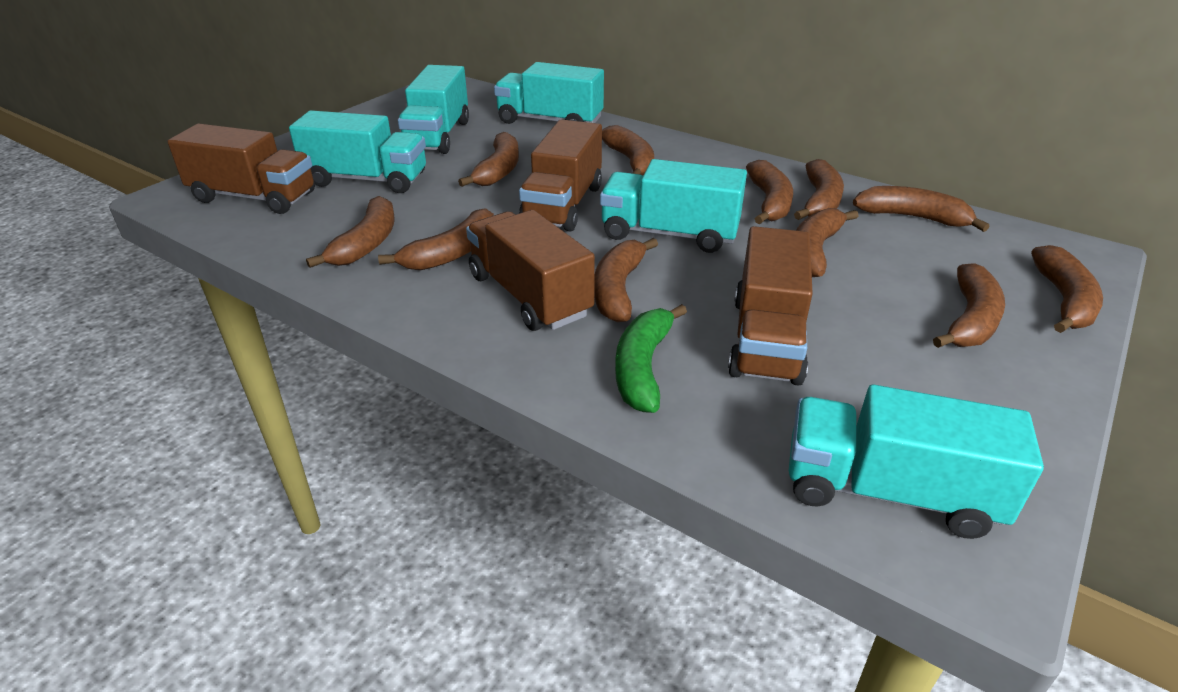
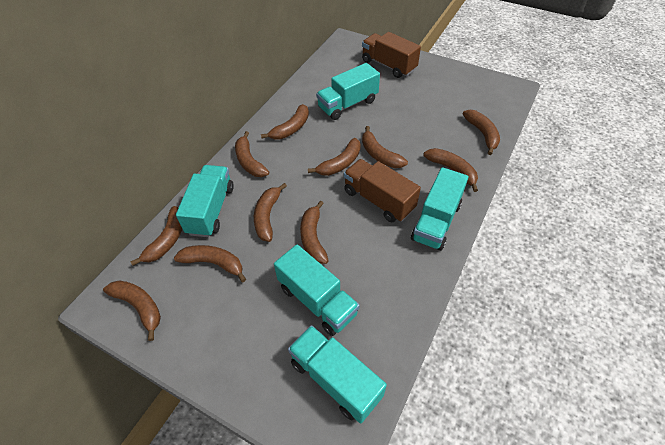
brown truck: [168,124,315,214] [466,210,595,331] [519,119,602,232] [728,226,813,386] = 4 -> [344,159,421,222] [362,32,421,78] = 2
green banana: [615,304,687,413] = 1 -> none = 0

